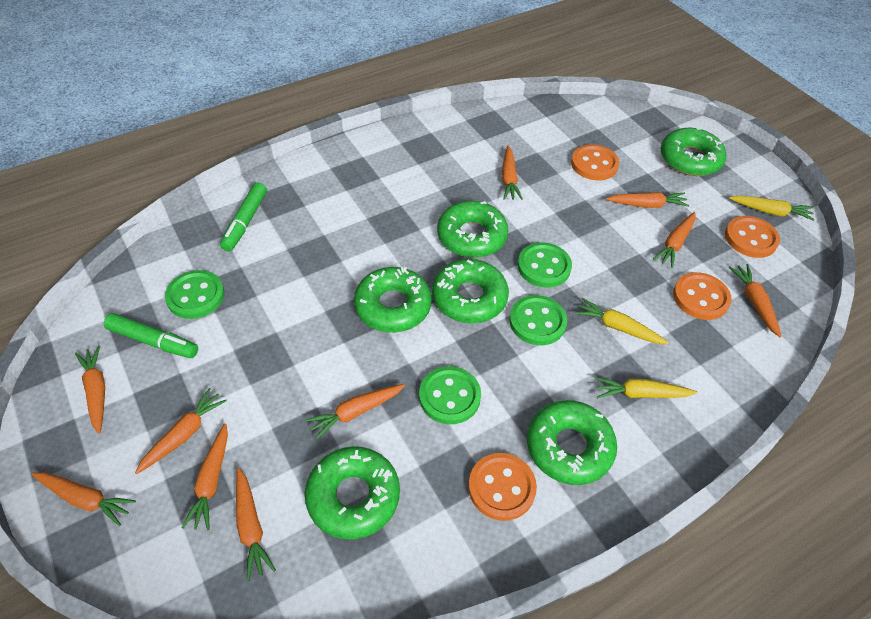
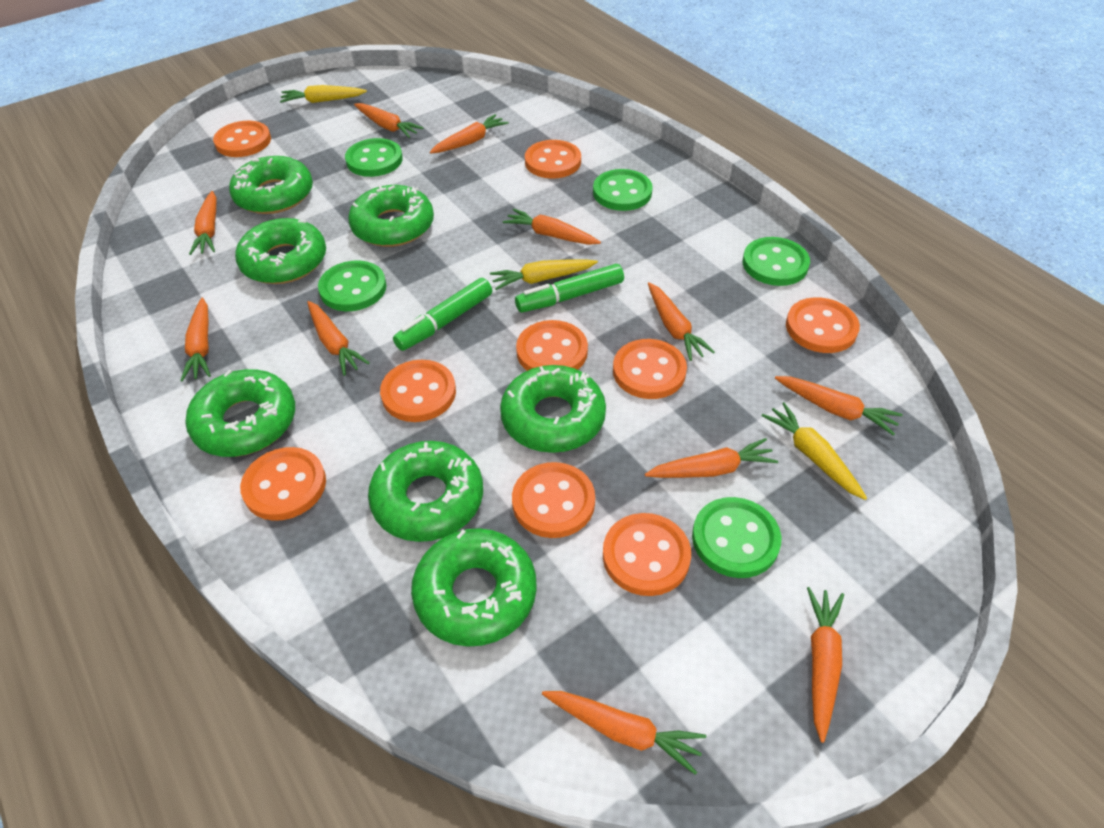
green button: [165,270,224,319] [419,366,481,424] [509,295,567,345] [518,242,572,288] = 4 -> [318,260,387,311] [345,138,403,177] [593,169,653,211] [692,497,781,578] [743,237,810,286] = 5
green donut: [305,446,400,540] [354,267,432,333] [432,259,509,323] [437,201,508,258] [527,400,617,485] [660,127,727,176] = 6 -> [185,369,295,457] [229,156,313,214] [235,218,326,284] [348,185,434,247] [368,441,483,542] [411,528,537,647] [500,365,606,453] = 7
orange button: [468,453,537,521] [571,144,619,180] [673,272,732,320] [725,216,780,258] = 4 -> [213,121,271,157] [240,447,326,521] [380,360,456,422] [512,462,595,538] [516,320,588,371] [525,140,581,179] [603,513,691,596] [613,339,687,399] [786,297,860,353] = 9
orange carrot: [32,472,136,526] [75,346,105,434] [135,388,227,474] [181,423,228,530] [236,468,276,581] [306,384,405,440] [502,146,523,200] [606,192,689,208] [653,212,696,268] [729,264,781,337] = 10 -> [180,298,211,382] [189,191,216,255] [307,301,370,376] [354,103,424,138] [430,114,508,154] [503,208,601,245] [542,691,706,775] [645,438,778,478] [648,282,715,361] [775,376,902,436] [807,587,844,743] = 11

